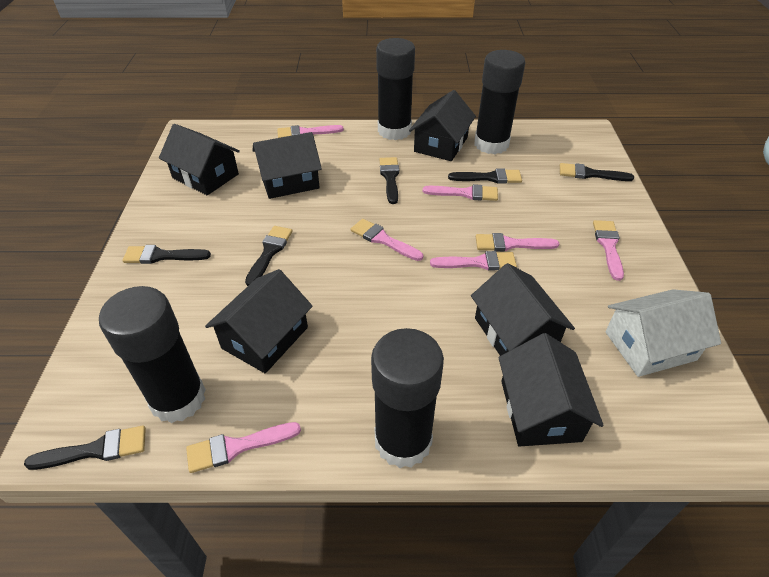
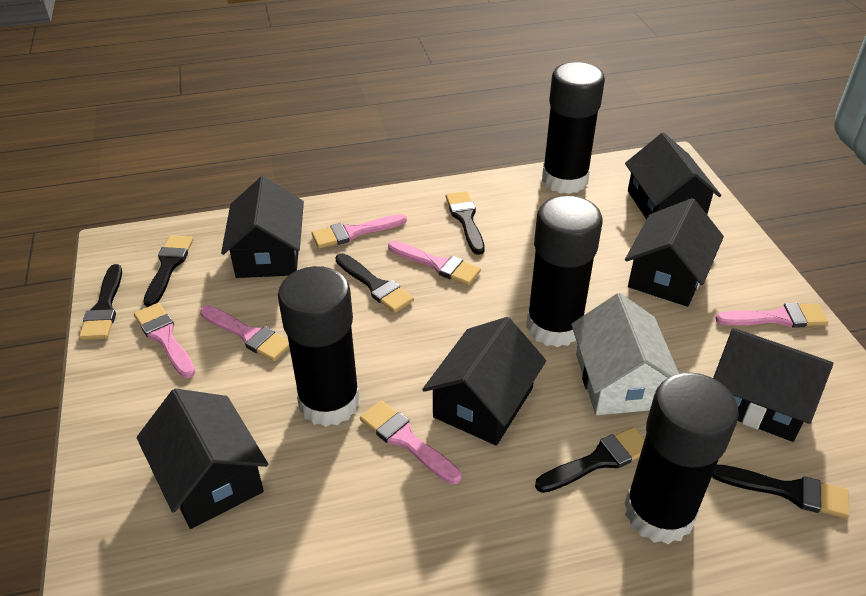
pink brush: [186,422,301,473] [277,125,344,138] [350,219,423,261] [423,184,498,201] [430,251,517,271] [476,233,559,251] [593,220,624,281] = 7 -> [134,303,196,378] [200,306,290,361] [312,214,407,249] [360,400,461,484] [388,241,481,285] [715,303,829,328] = 6

